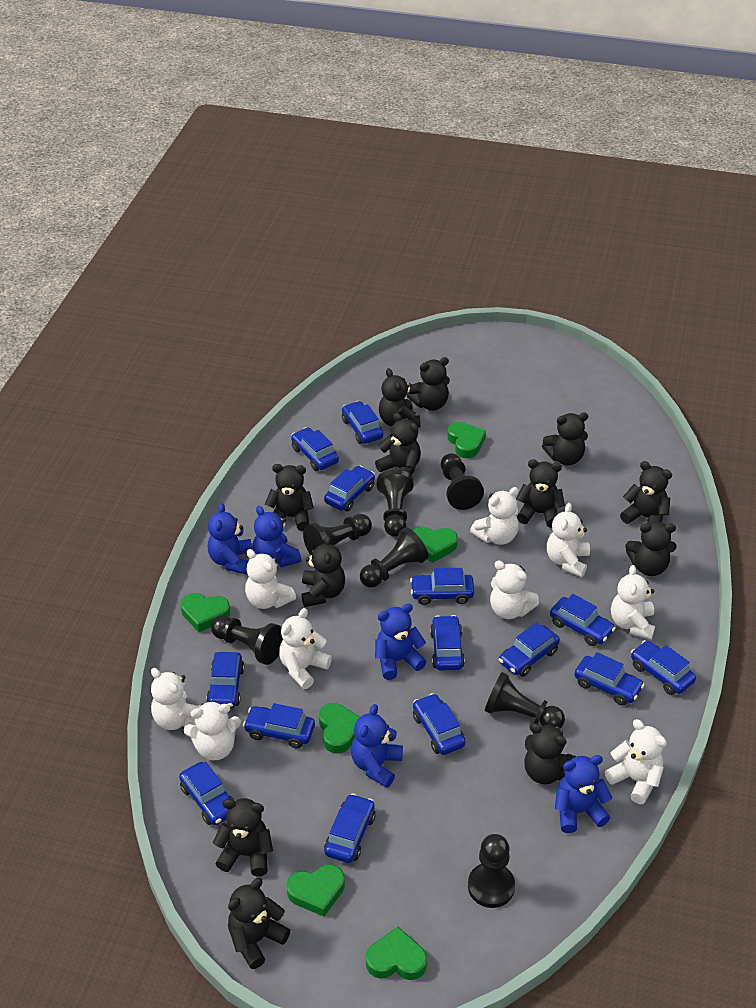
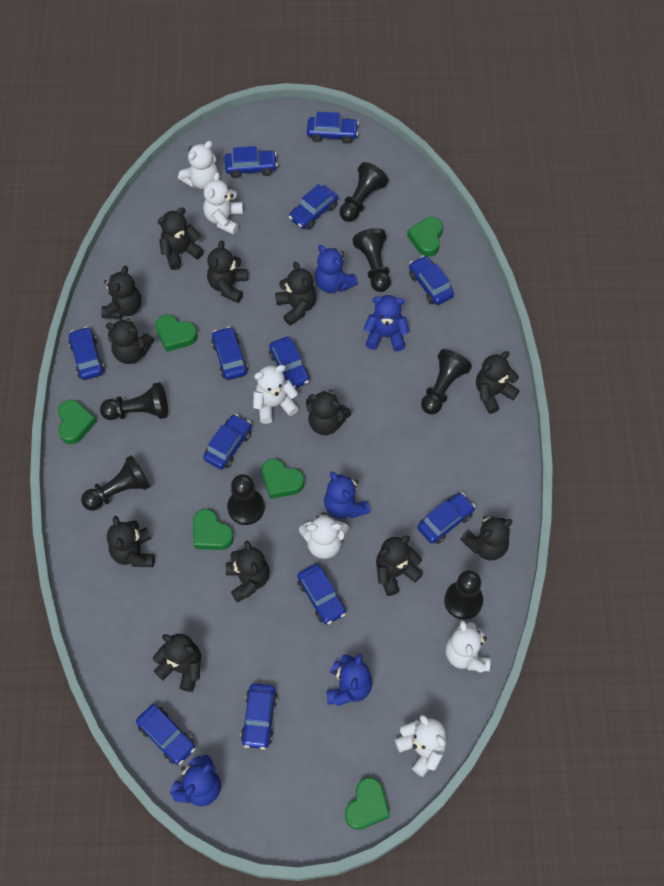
blue car: [179,762,235,825] [206,652,244,709] [243,703,315,749] [291,427,339,471] [324,466,375,511] [324,793,375,863] [342,401,383,444] [410,568,474,605] [413,693,465,755] [430,615,465,670] [499,622,560,677] [550,594,616,646] [574,652,645,705] [631,640,696,695] = 14 -> [68,327,105,380] [136,704,195,765] [203,414,251,469] [211,326,248,380] [225,146,278,178] [240,683,278,750] [269,337,310,388] [289,184,338,230] [297,564,346,624] [307,112,359,144] [409,255,454,305] [418,493,475,544] = 12
white teddy bear: [151,668,201,730] [184,701,241,760] [245,549,296,609] [279,608,332,689] [470,487,519,545] [490,560,539,619] [547,503,590,577] [605,719,667,804] [611,565,655,640] = 9 -> [178,141,218,189] [203,172,243,235] [253,365,299,424] [299,512,349,559] [394,715,447,777] [445,620,490,673] = 6

